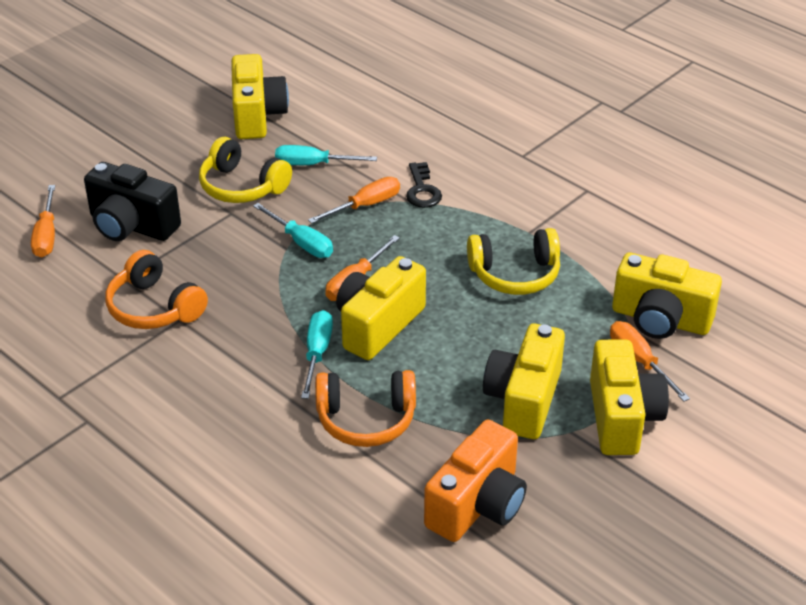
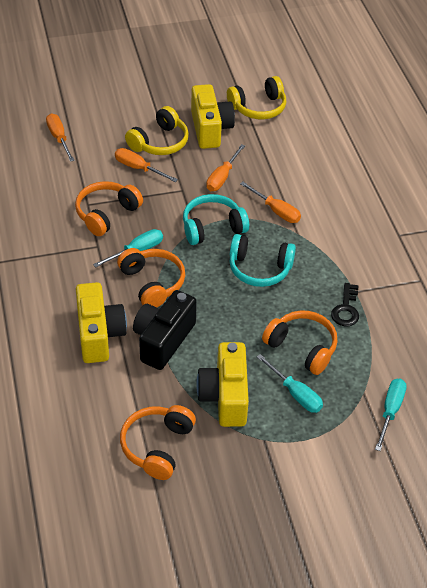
orange camera: [424,419,527,542] = 1 -> none = 0
orange headphones: [105,250,208,329] [315,370,416,447] = 2 -> [75,181,143,236] [117,248,185,307] [120,405,196,480] [262,310,337,375] = 4
turquoise headphones: none = 0 -> [183,194,249,245] [230,234,296,287] = 2
yellow camera: [231,54,289,139] [336,256,426,360] [483,324,565,439] [590,339,669,455] [612,253,722,339] = 5 -> [76,282,127,363] [191,84,235,149] [196,342,249,427] = 3

